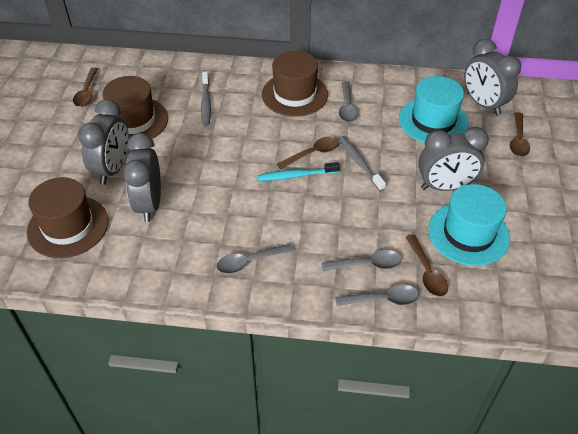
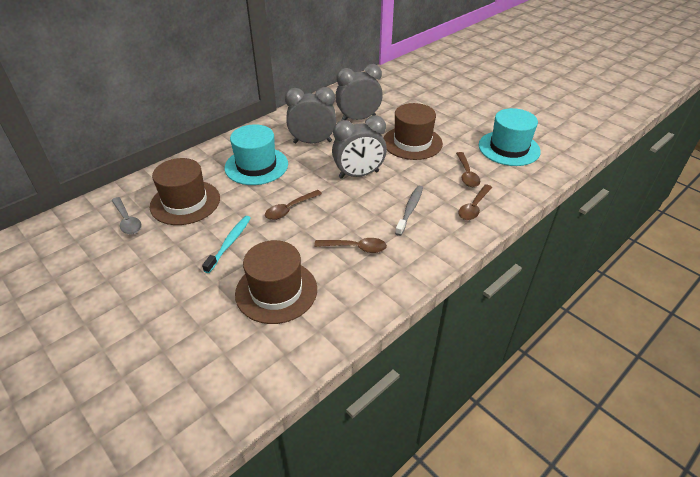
grey clock: [78,99,129,185] [123,133,161,222] [418,127,489,191] [464,39,521,116] = 4 -> [285,87,336,143] [332,115,387,179] [335,64,383,120] = 3
grey spoon: [216,244,294,274] [322,250,402,271] [335,285,419,306] [339,81,358,122] = 4 -> [111,197,142,234] = 1
grey toothbrush: [201,72,211,127] [339,136,386,191] = 2 -> [395,186,423,236] = 1

